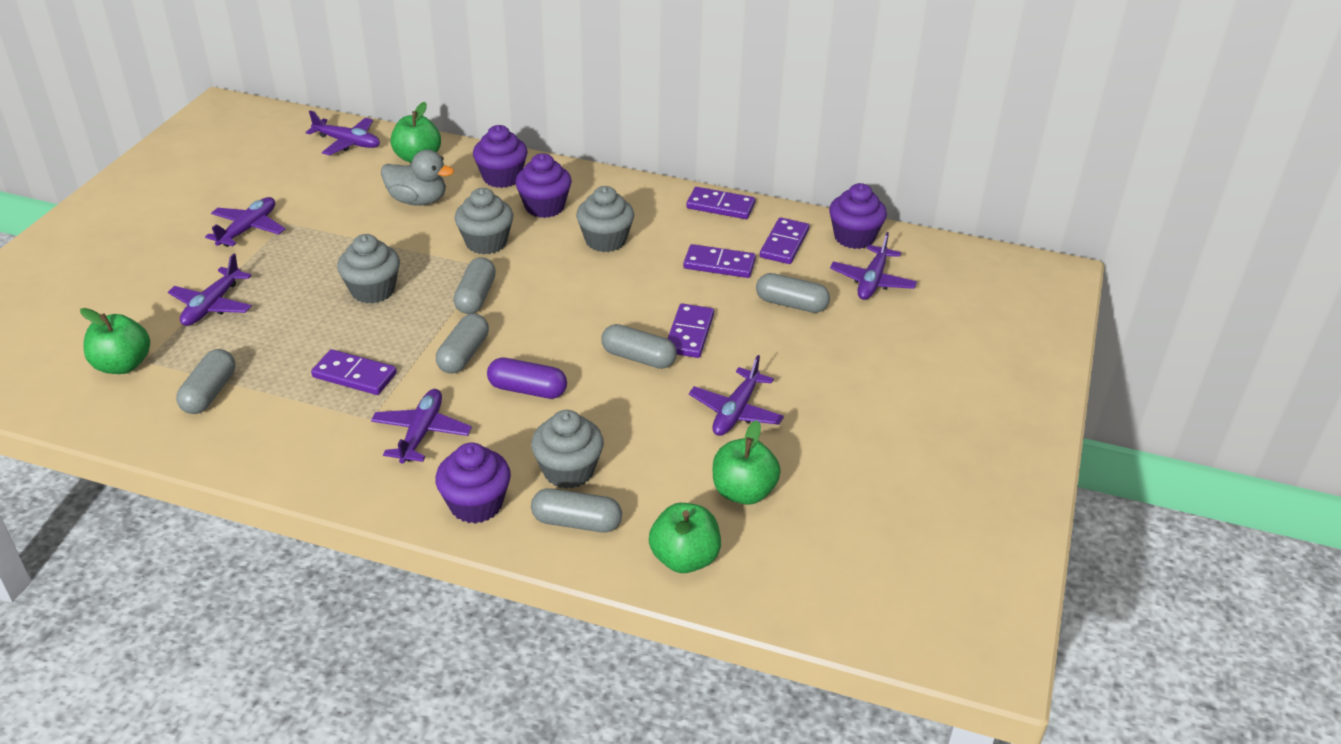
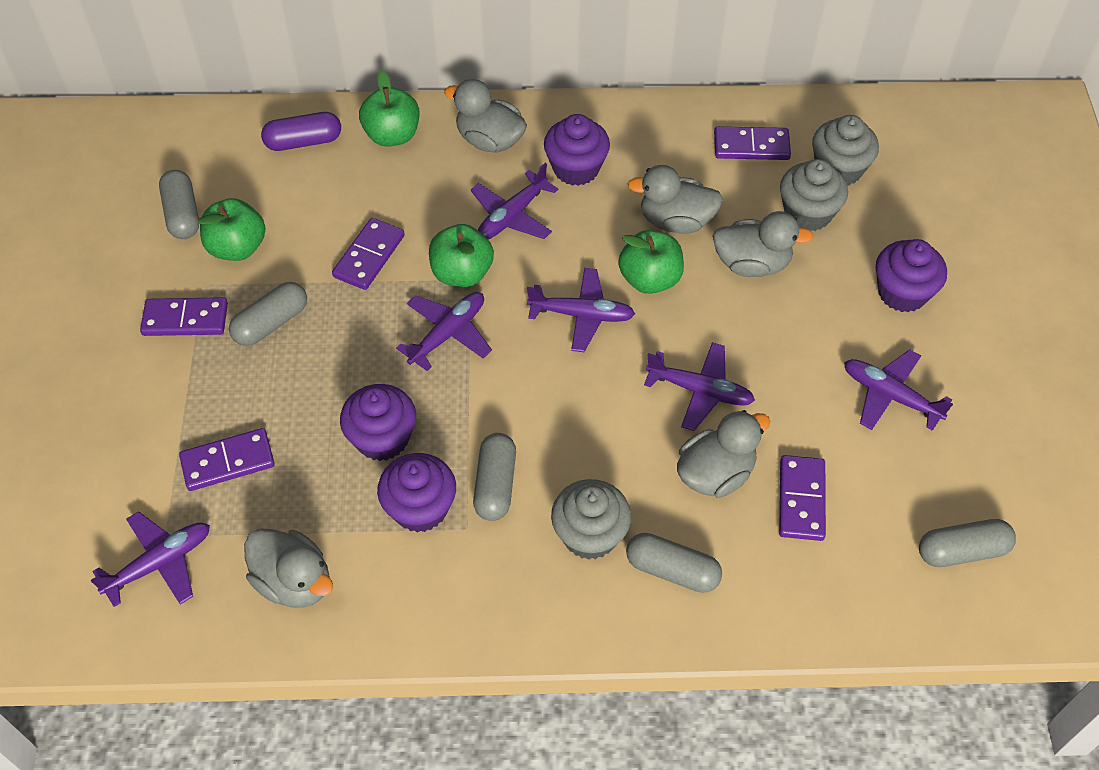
grey capsule: [176,349,235,414] [436,313,489,374] [454,257,496,314] [531,488,622,532] [601,324,677,369] [756,273,830,313] = 6 -> [159,170,199,239] [229,282,307,346] [473,433,516,521] [626,533,722,593] [919,519,1016,567] = 5
grey cupcake: [337,234,400,304] [455,188,513,254] [531,410,604,489] [576,186,634,252] = 4 -> [551,479,631,560] [780,159,848,231] [812,115,879,186] = 3
grey duck: [381,150,454,206] = 1 -> [244,528,333,608] [444,79,527,153] [628,165,723,234] [677,410,771,498] [713,211,813,277] = 5

